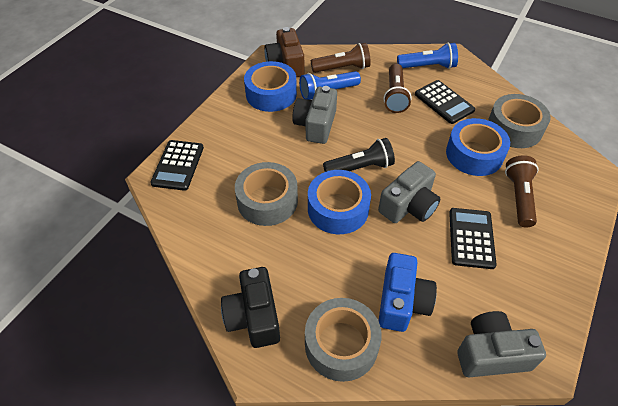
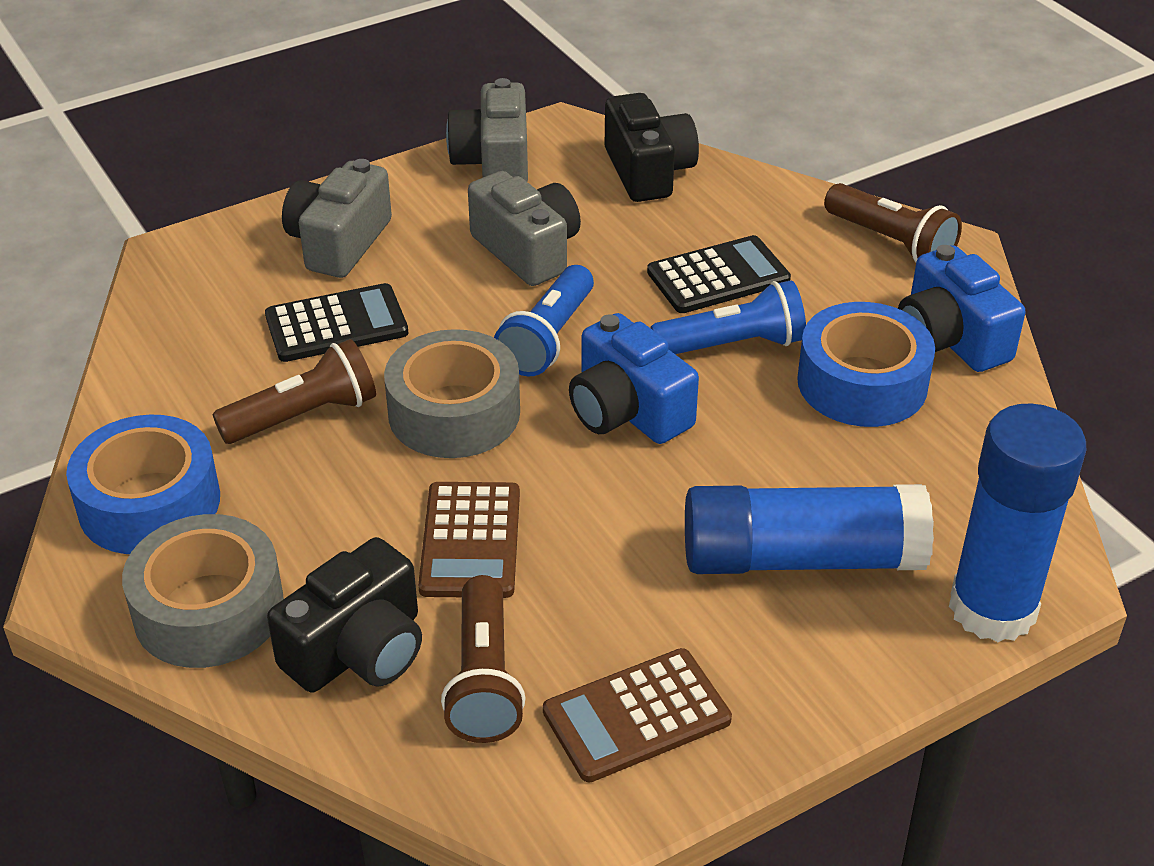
black calculator: [150,140,204,191] [415,80,475,124] [449,208,497,269] = 3 -> [265,283,408,362] [647,235,791,313] = 2
black camera: [221,267,280,348] = 1 -> [267,537,422,693] [605,93,699,202] = 2
black flashlight: [323,138,395,172] = 1 -> none = 0
blue camera: [378,253,437,332] = 1 -> [569,313,699,444] [898,245,1025,372] = 2
blue glue stick: none = 0 -> [685,484,934,574] [949,403,1086,642] = 2
blue tape: [244,61,297,112] [308,170,371,234] [446,118,510,176] = 3 -> [66,414,220,554] [797,302,935,427] = 2
brown calculator: none = 0 -> [418,482,520,598] [543,648,732,782] = 2
brown camera: [265,27,304,77] = 1 -> none = 0
grey tape: [235,162,298,226] [305,298,382,382] [488,94,551,148] = 3 -> [122,514,284,668] [384,329,520,458] = 2

